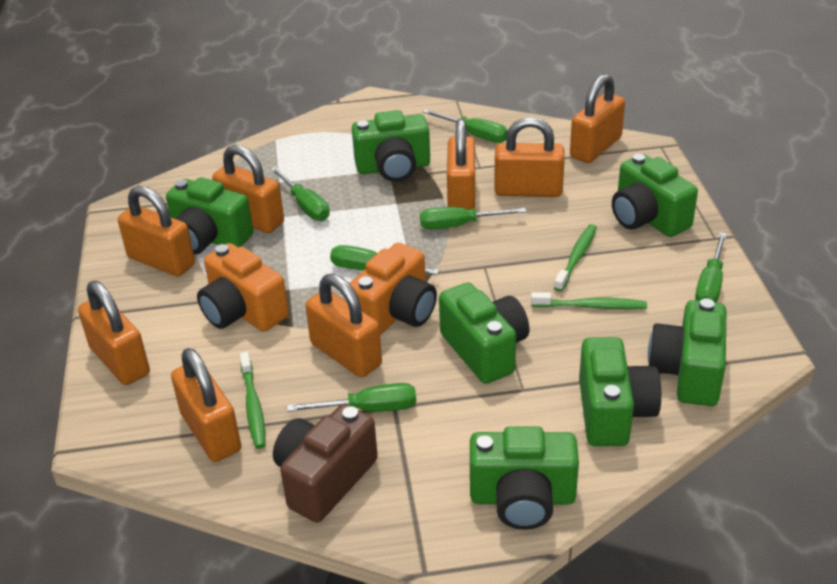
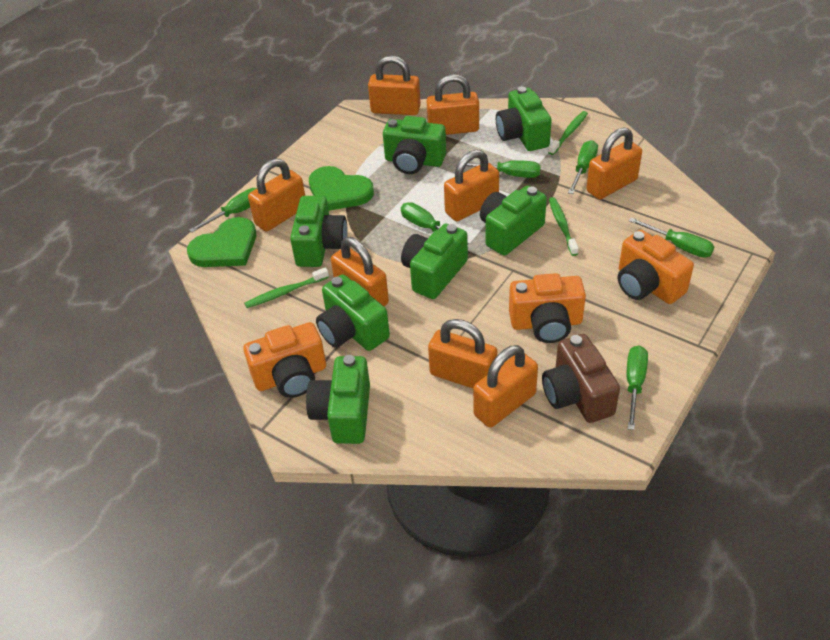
green heart: none = 0 -> [187,217,256,267] [309,166,374,211] = 2
orange camera: [197,243,289,332] [349,243,437,335] = 2 -> [243,322,326,398] [509,273,586,343] [618,230,694,304] = 3

